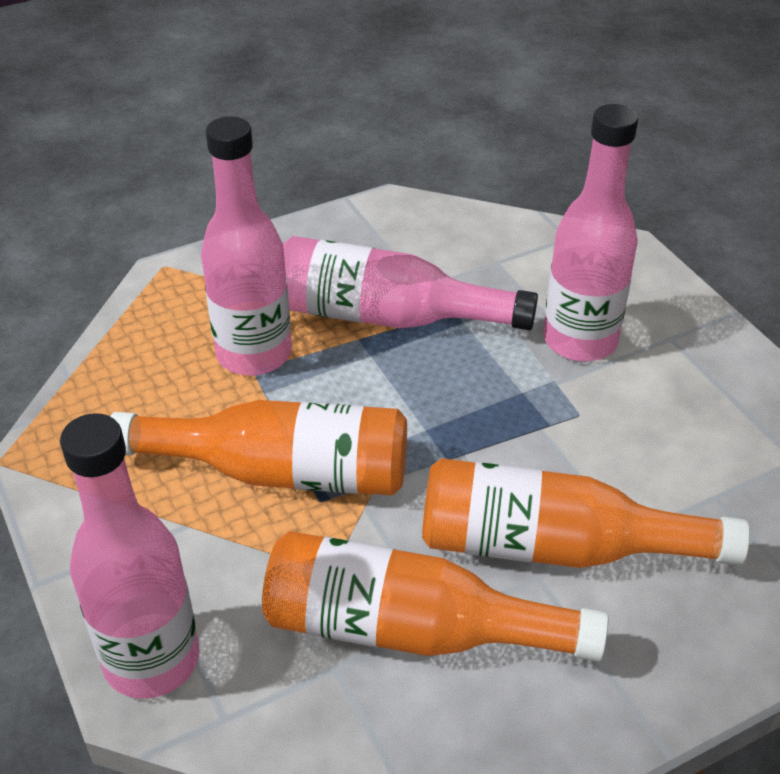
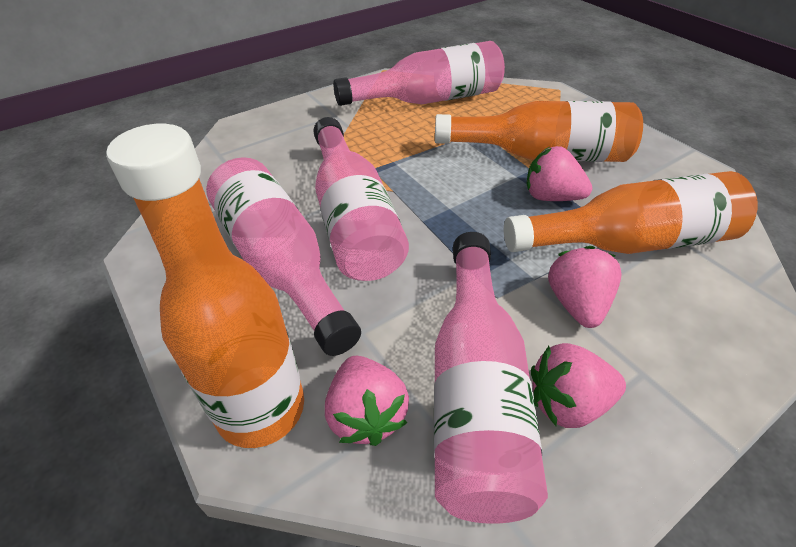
pink strawberry: none = 0 -> [325,356,409,446] [527,146,592,201] [531,343,626,428] [548,246,622,328] = 4

